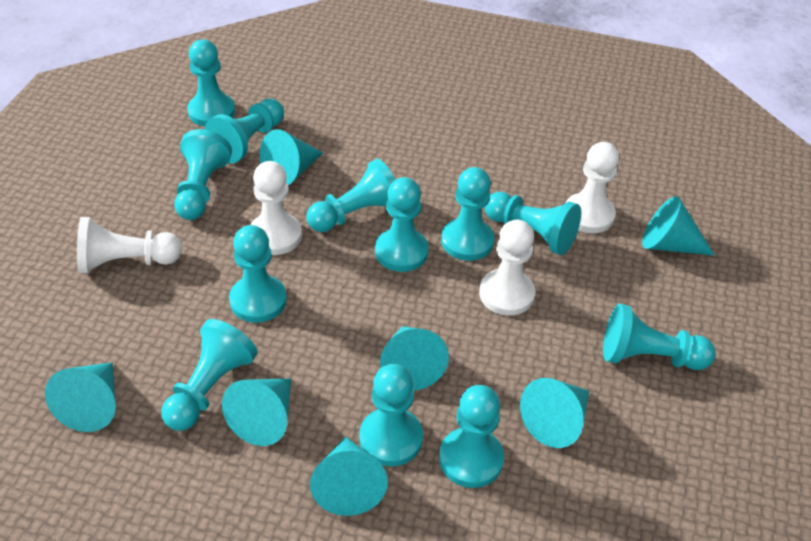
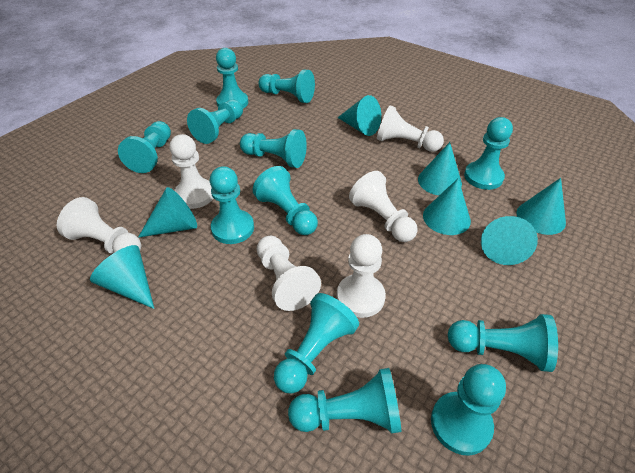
white pawn: [77,217,182,273] [250,161,302,255] [479,220,535,316] [566,142,619,233] = 4 -> [57,197,141,254] [169,134,214,209] [257,236,321,311] [337,234,386,318] [349,171,418,242] [377,105,444,152] = 6

